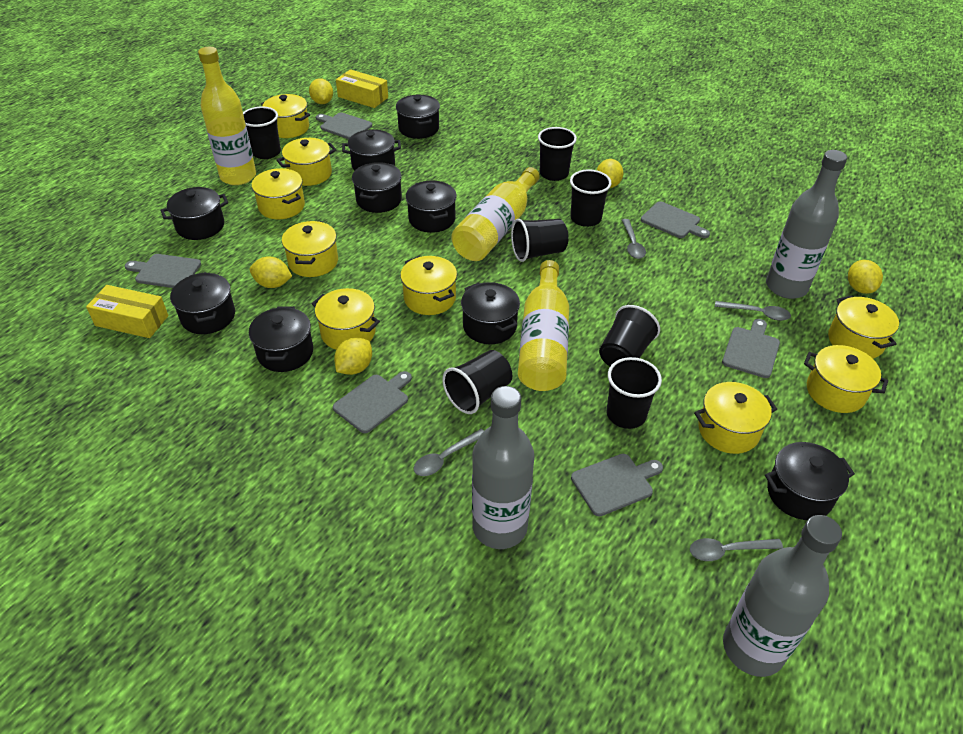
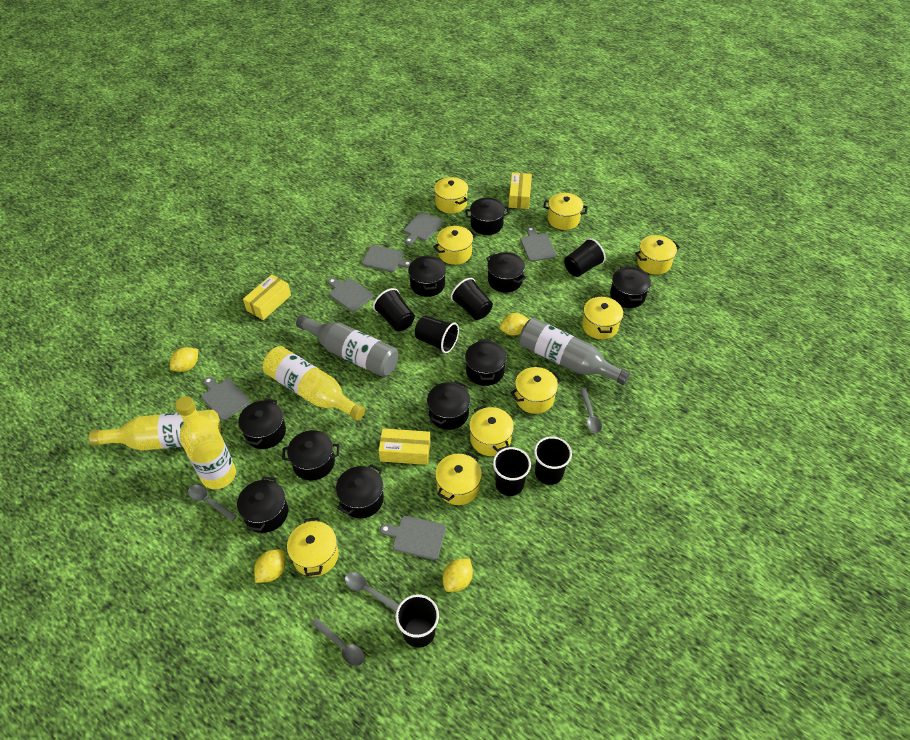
black pot: [160,187,228,240] [170,272,235,334] [249,306,313,372] [342,129,401,171] [352,162,402,213] [396,95,440,139] [406,181,457,233] [461,282,520,344] [765,442,855,520] = 9 -> [237,476,288,533] [238,398,286,449] [282,430,339,480] [336,464,384,518] [408,255,446,297] [427,381,470,430] [465,198,510,235] [465,339,507,386] [486,252,526,293] [610,266,651,308] = 10
grey bottle: [472,386,534,549] [723,515,842,677] [766,150,847,299] = 3 -> [296,315,399,377] [519,318,630,385] = 2
yellow box: [86,285,168,338] [336,69,388,108] = 2 -> [243,274,291,320] [379,428,431,465] [509,172,532,209] = 3
yellow lemon: [250,256,292,288] [309,78,333,104] [334,338,372,375] [597,159,624,188] [848,260,883,294] = 5 -> [170,347,198,372] [254,549,286,583] [443,559,473,592] [499,313,529,336] = 4

